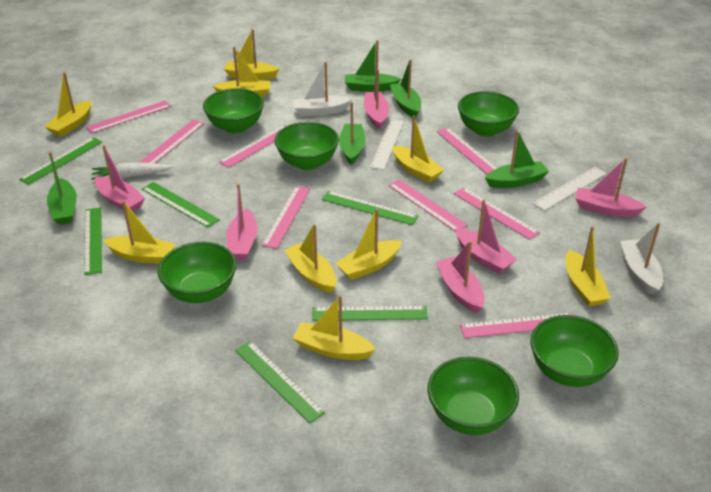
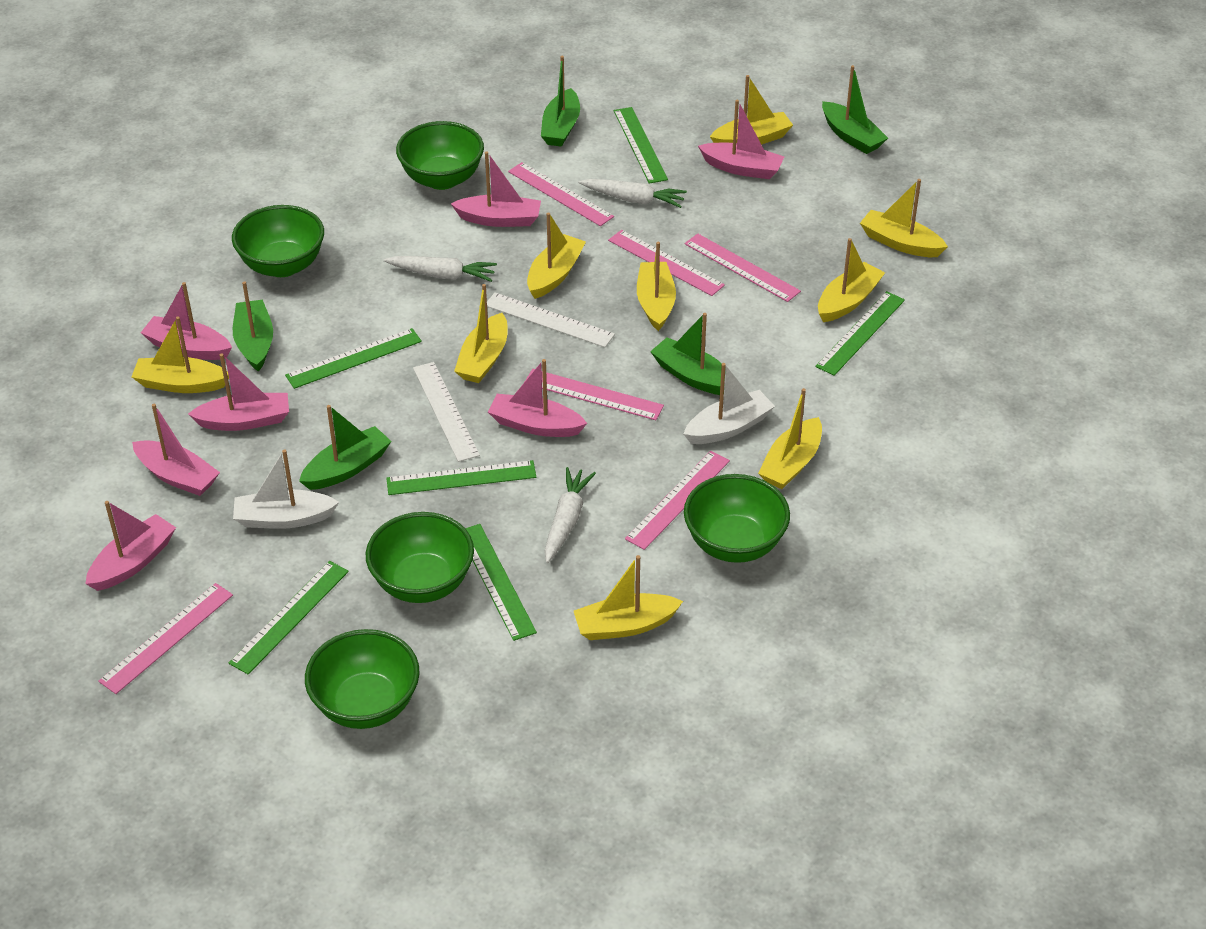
green bowl: [158,242,237,303] [203,88,264,133] [274,122,339,170] [427,356,519,435] [458,91,519,137] [530,315,619,387] = 6 -> [232,205,324,277] [305,629,420,729] [366,512,474,603] [396,121,484,190] [684,474,790,563] = 5
pink boat: [95,145,145,212] [226,184,257,260] [364,69,389,129] [436,241,485,313] [455,199,517,274] [575,158,646,217] = 6 -> [85,501,176,591] [132,404,220,496] [141,282,232,360] [188,354,289,431] [451,151,541,227] [488,359,587,437] [698,100,784,179] = 7
pink ruler: [86,101,171,133] [140,120,204,163] [219,125,286,168] [262,186,310,249] [388,179,468,232] [436,127,497,174] [454,187,540,240] [460,312,573,338] = 8 -> [98,583,233,694] [508,162,614,226] [525,369,664,420] [608,230,725,296] [625,451,730,550] [685,233,801,302] = 6
white carrot: [91,162,174,180] = 1 -> [384,256,497,282] [545,467,596,563] [578,179,687,208] = 3

